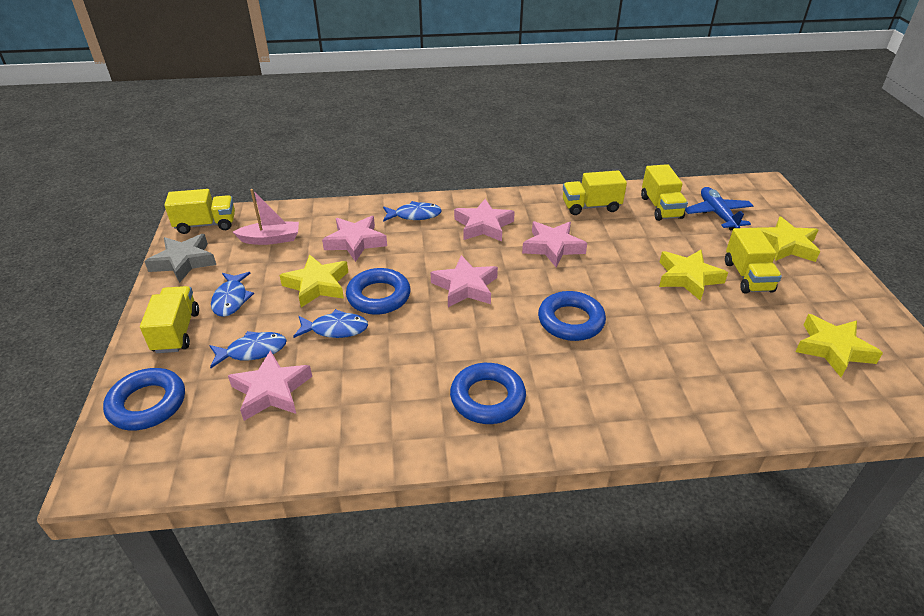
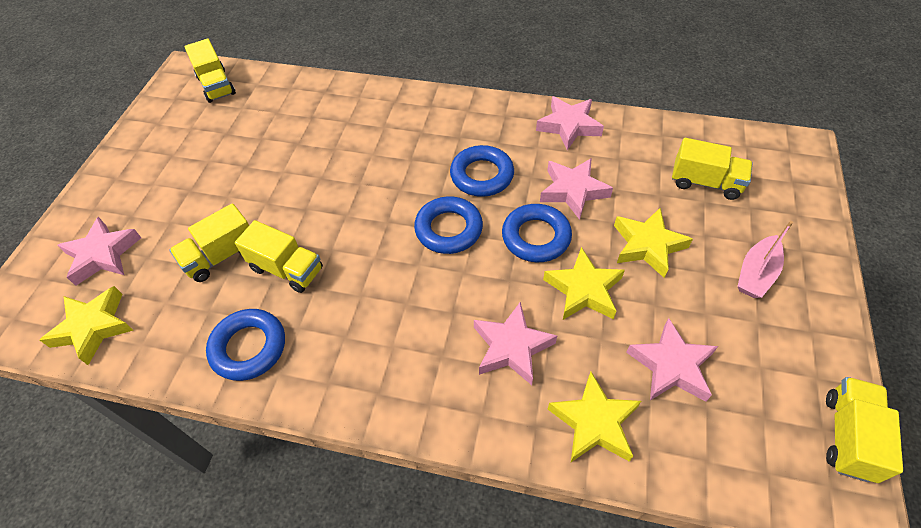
blue fish: [209,331,287,368] [211,272,254,317] [293,309,368,338] [383,201,442,222] = 4 -> none = 0
blue plane: [685,187,753,230] = 1 -> none = 0
grey star: [144,234,216,283] = 1 -> none = 0

